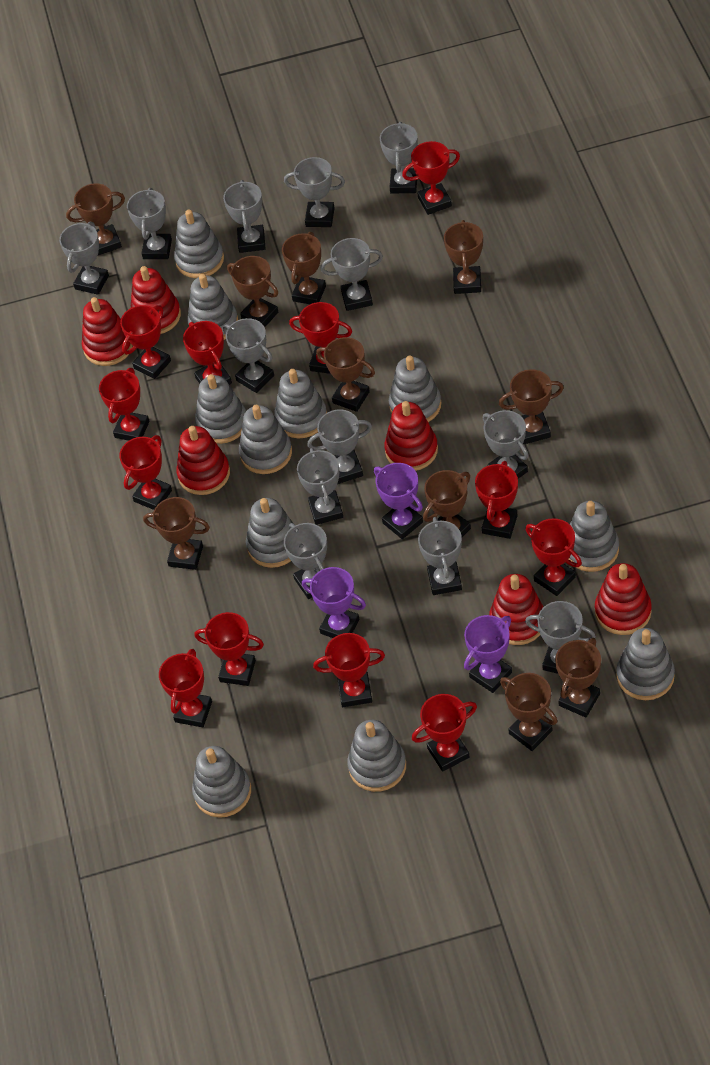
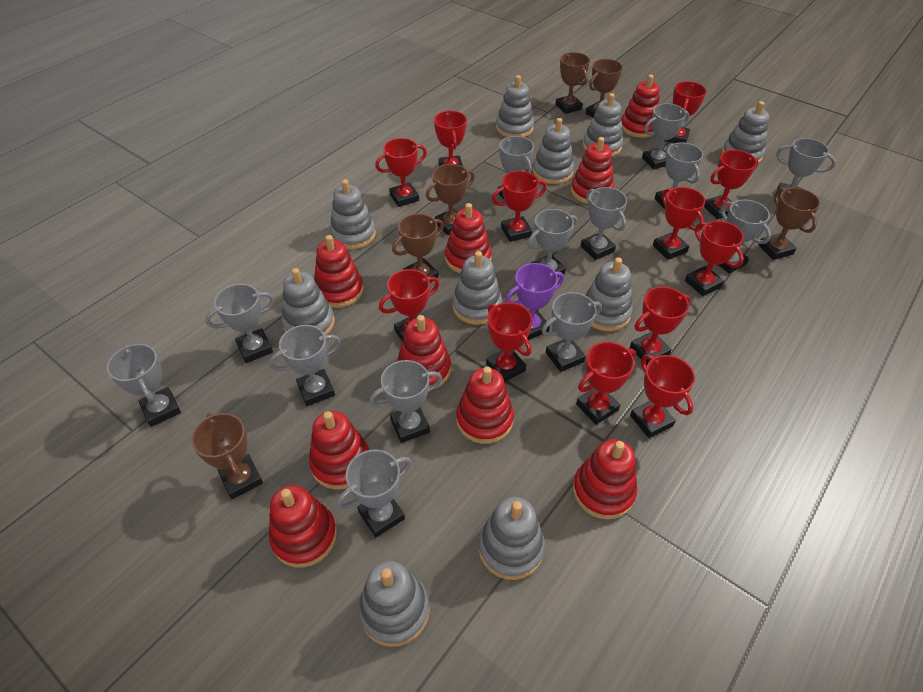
brown trophy: [66,183,125,255] [143,497,210,570] [227,256,278,327] [282,232,326,304] [316,337,375,412] [423,470,471,537] [444,220,483,294] [499,369,564,444] [500,673,557,751] [555,638,601,718] = 10 -> [191,413,263,499] [392,214,444,282] [426,164,475,235] [555,52,590,114] [585,59,623,118] [758,188,820,260] = 6
grey stacking toy: [174,209,224,278] [187,274,238,340] [192,746,251,818] [195,374,246,444] [239,405,292,474] [246,498,293,568] [275,369,327,438] [347,720,406,792] [389,355,441,422] [569,501,619,572] [616,628,675,700] = 11 -> [282,268,335,335] [330,179,376,249] [358,561,430,647] [452,251,502,325] [478,497,545,580] [496,75,534,137] [533,118,574,184] [583,93,623,157] [585,257,633,331] [722,101,769,164] = 10
purple trophy: [302,567,366,638] [374,463,423,539] [464,615,512,693] = 3 -> [505,263,564,340] = 1
red stacking toy: [82,297,133,366] [131,266,181,334] [176,426,230,495] [384,401,438,471] [489,574,543,645] [595,563,652,635] = 6 -> [269,485,337,568] [309,411,369,490] [314,235,364,308] [397,315,451,389] [445,203,492,273] [456,367,514,444] [571,137,614,204] [573,439,637,520] [621,75,660,138] = 9

